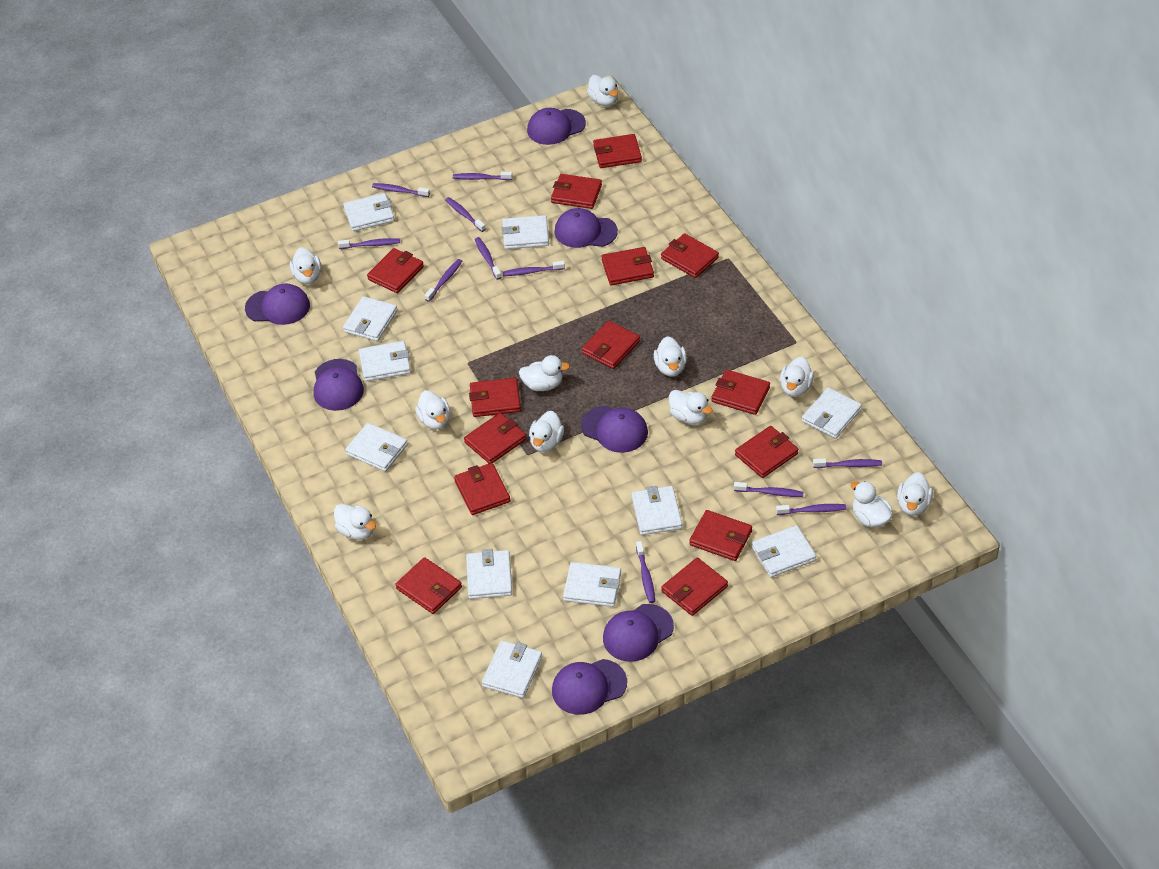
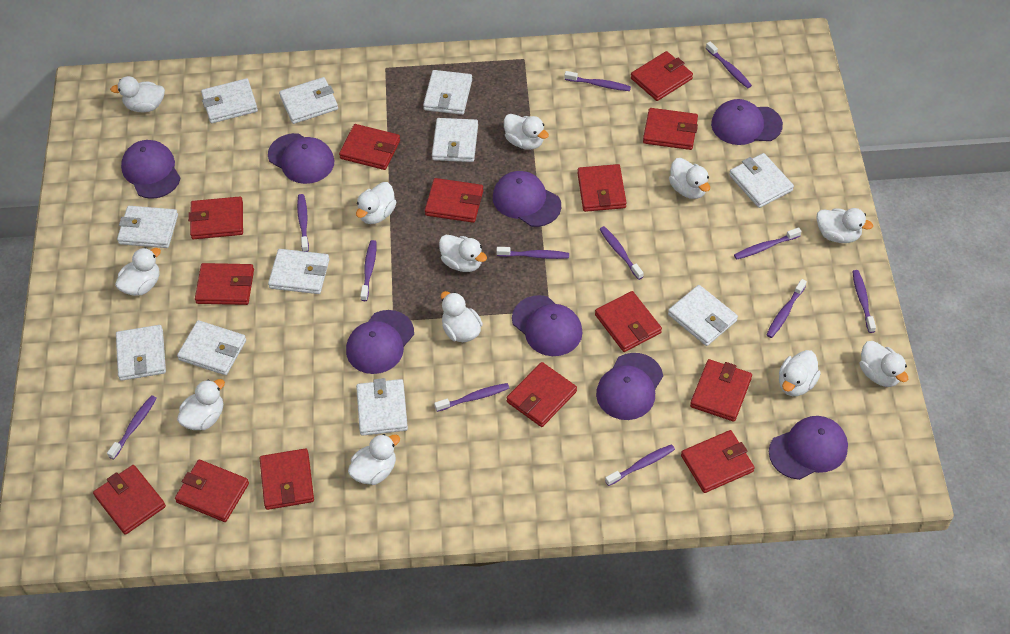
purple cap: [245,283,310,325] [314,359,364,411] [527,108,586,145] [552,659,627,715] [555,208,618,248] [581,406,648,453] [603,604,674,662] = 7 -> [121,140,181,199] [268,133,334,184] [346,310,414,374] [493,171,561,227] [512,295,583,356] [596,353,663,420] [711,99,783,145] [769,416,848,480] = 8
purple toothbrush: [338,238,400,249] [372,183,430,197] [425,259,462,302] [445,197,486,232] [453,172,512,180] [475,237,502,280] [503,261,565,276] [636,541,655,603] [734,482,803,497] [776,504,846,515] [813,459,882,468] = 11 -> [107,395,157,459] [297,194,309,252] [360,240,376,301] [434,383,509,412] [496,247,569,259] [564,71,631,91] [600,226,644,280] [605,444,675,486] [706,41,752,88] [734,227,802,260] [766,279,807,338] [852,270,876,333] = 12
white duck: [290,247,321,284] [334,504,376,540] [415,390,450,430] [519,355,570,391] [529,411,564,452] [587,75,618,106] [654,336,687,376] [669,390,713,424] [780,356,814,397] [851,481,892,528] [897,472,933,516] = 11 -> [110,76,165,112] [115,248,161,296] [177,379,225,430] [348,434,400,485] [356,182,396,224] [439,235,487,272] [441,291,483,342] [504,114,549,150] [669,158,710,199] [779,350,821,396] [817,208,873,243] [860,341,908,387] = 12

